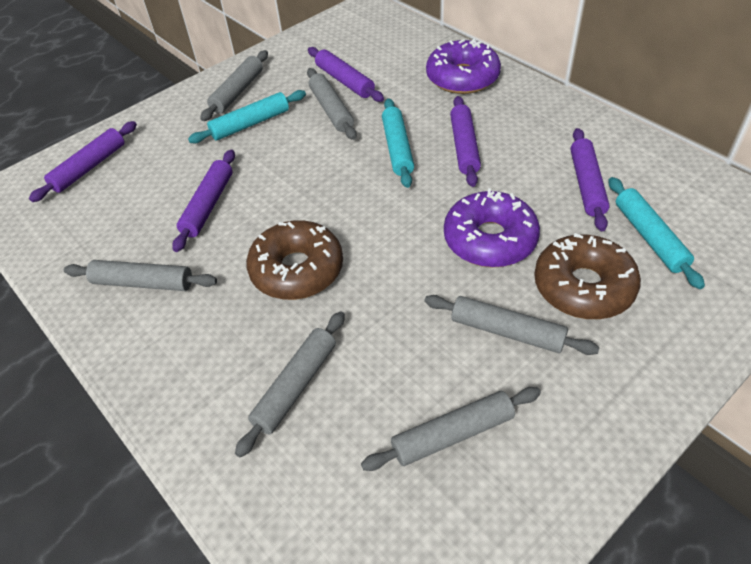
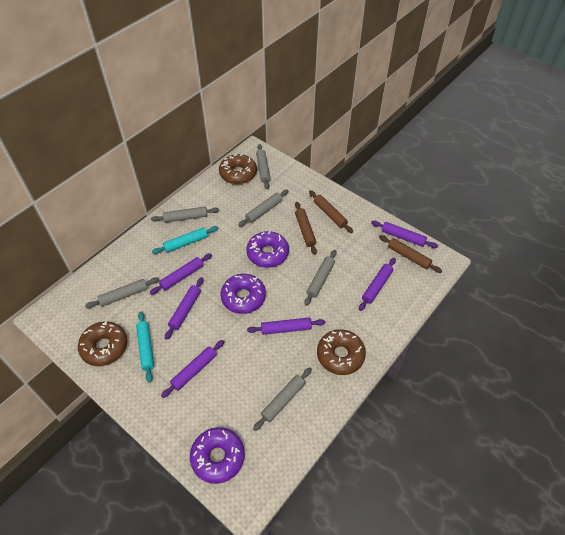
brown donut: [246,220,343,300] [534,233,641,319] = 2 -> [78,321,128,366] [219,154,257,184] [317,329,366,375] = 3
brown rolling pin: none = 0 -> [295,202,317,255] [309,190,353,233] [379,235,442,273] = 3
purple donut: [426,39,501,94] [444,189,540,268] = 2 -> [190,427,245,484] [220,274,266,314] [246,231,289,268] = 3
purple rolling pin: [29,121,137,202] [172,150,235,252] [308,47,384,102] [450,96,481,187] [570,128,610,231] = 5 -> [150,253,212,295] [161,340,224,398] [165,277,203,340] [247,318,325,335] [359,258,396,311] [371,221,438,248] = 6
turquoise rolling pin: [188,90,306,143] [382,98,414,188] [608,177,705,289] = 3 -> [136,312,154,383] [152,226,218,254] = 2

